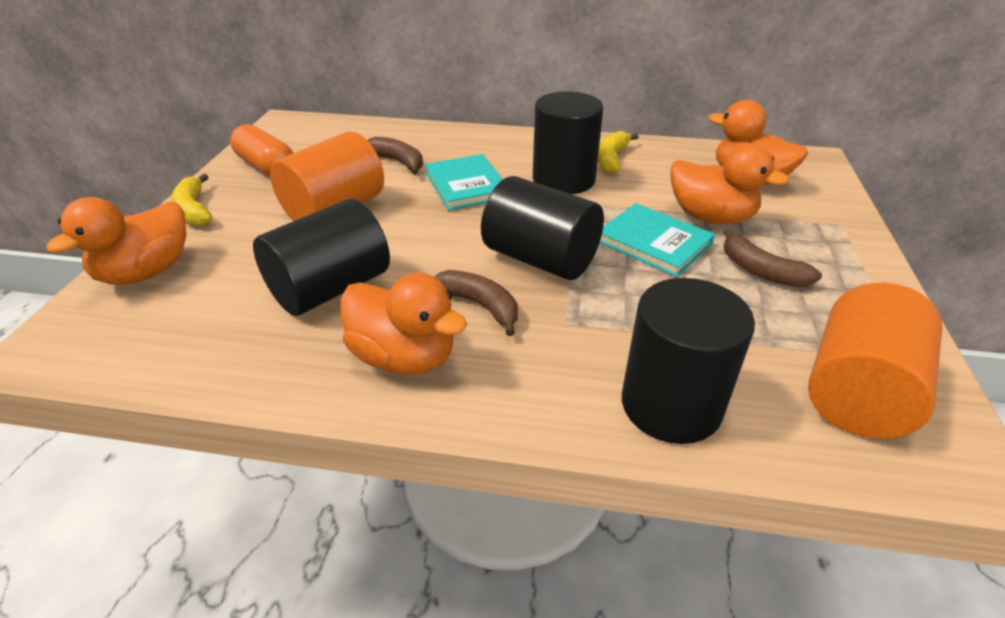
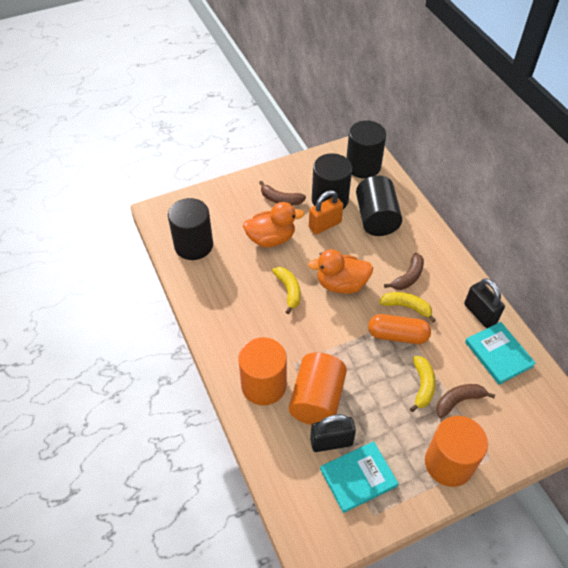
black padlock: none = 0 -> [310,414,356,452] [464,278,505,328] = 2
orange cylinder: [270,131,384,221] [808,282,942,439] = 2 -> [238,337,287,405] [289,352,347,425] [425,416,488,487] = 3
orange duck: [46,197,186,285] [340,273,467,375] [670,143,789,224] [709,100,808,185] = 4 -> [243,202,305,247] [308,249,373,294] = 2
orange padlock: none = 0 -> [309,190,343,234] = 1
yellow banana: [171,174,212,226] [598,131,639,173] = 2 -> [272,267,301,314] [379,292,436,322] [410,356,436,412] = 3

